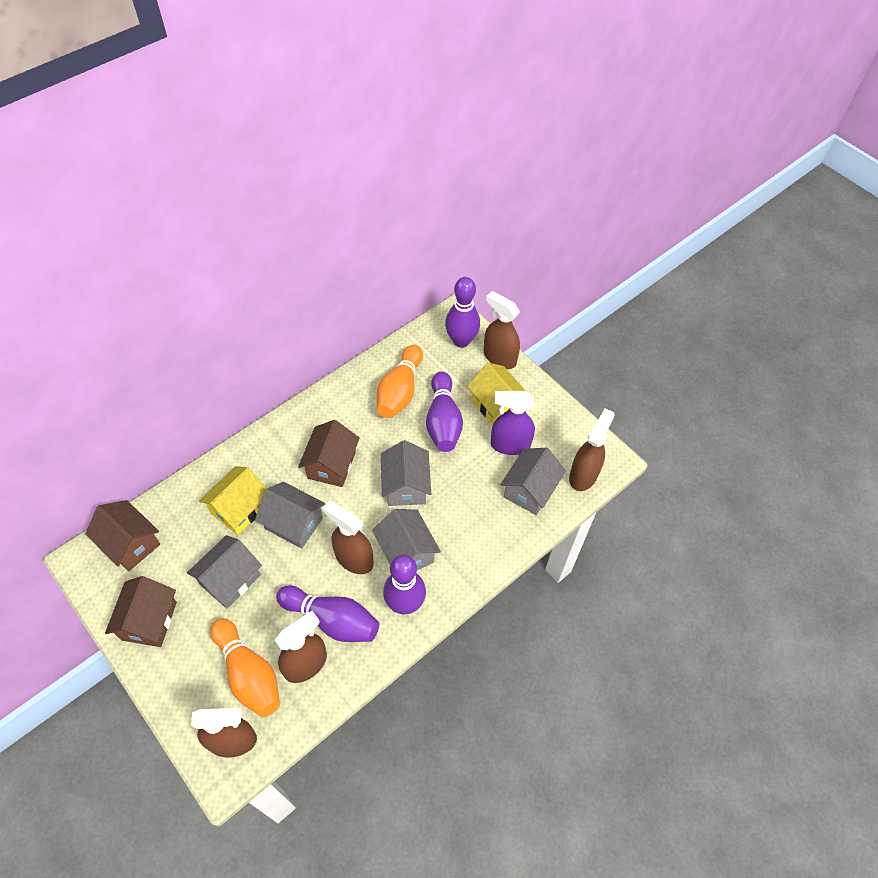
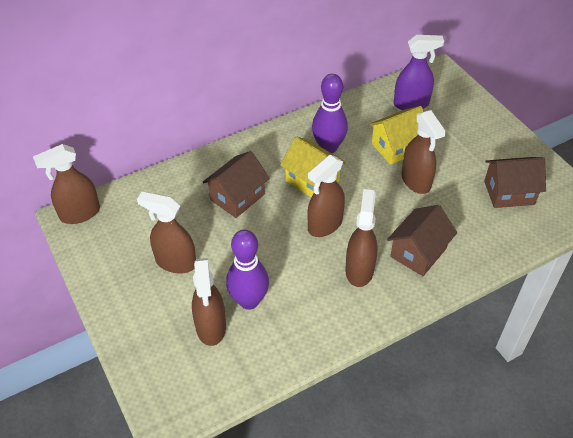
brown spray bottle: [191,708,257,758] [275,611,327,683] [322,500,374,574] [484,291,520,369] [569,408,615,491] = 5 -> [33,144,100,224] [137,192,196,273] [192,258,226,346] [307,155,345,237] [345,189,378,287] [401,110,446,194] = 6
grey house: [187,535,262,609] [255,482,326,549] [372,509,441,570] [381,440,431,506] [500,448,566,515] = 5 -> none = 0
orange bowling pin: [210,618,280,717] [377,345,423,418] = 2 -> none = 0
purple bowling pin: [276,585,379,642] [383,555,426,614] [426,372,463,452] [445,277,480,348] = 4 -> [226,230,269,310] [312,74,348,153] = 2

